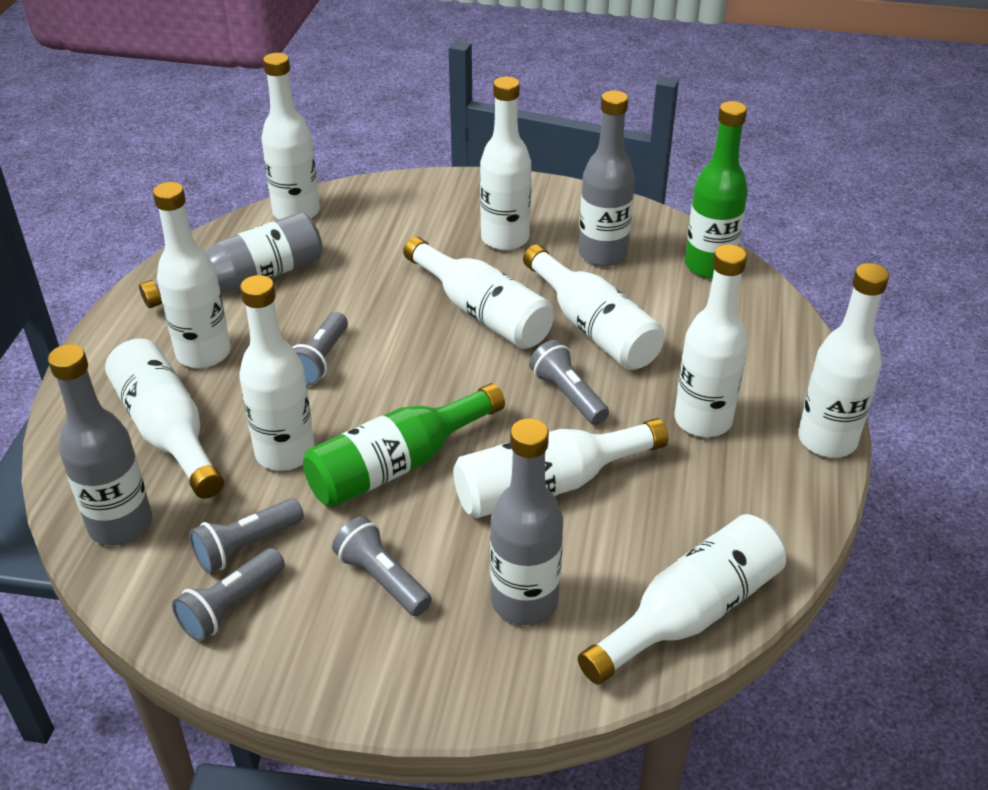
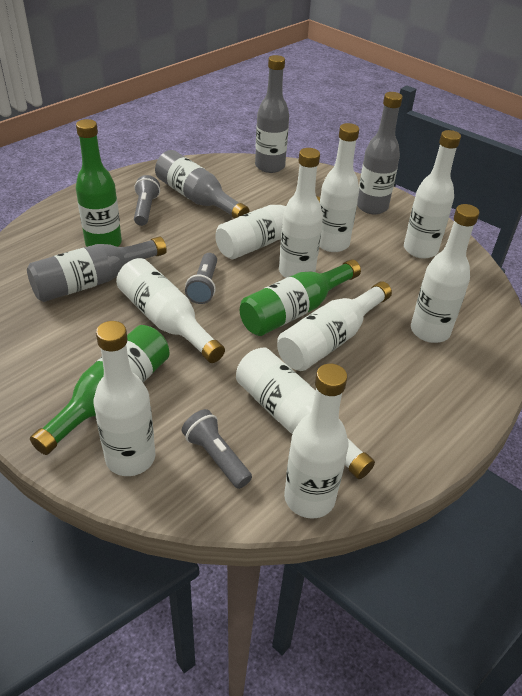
green bottle: [303,383,505,508] [685,101,748,278] = 2 -> [30,325,170,455] [76,119,122,247] [240,259,361,336] = 3
grey flashlight: [172,548,285,641] [189,498,304,573] [292,312,348,386] [332,516,432,616] [529,340,609,425] = 5 -> [134,175,160,226] [182,409,252,489] [185,253,217,304] = 3
white bottle: [105,339,224,499] [153,182,231,368] [239,275,315,471] [261,53,320,219] [403,237,554,349] [453,418,669,518] [480,76,531,251] [523,244,664,370] [578,514,786,685] [674,244,748,437] [798,263,889,458] = 11 -> [94,321,156,476] [116,258,225,363] [215,196,320,259] [236,347,375,479] [277,281,392,371] [279,148,323,278] [284,364,348,519] [319,123,359,252] [404,130,461,259] [411,204,479,343] = 10

